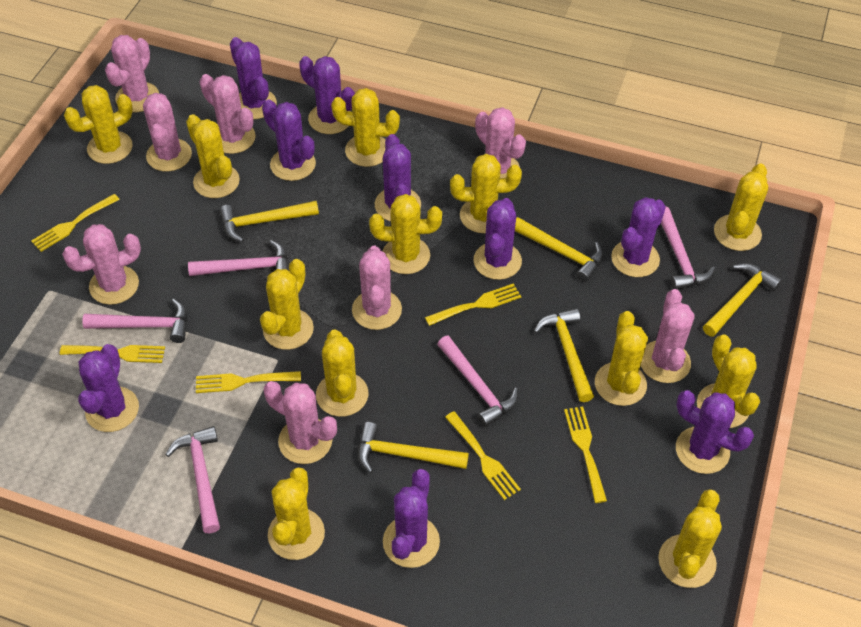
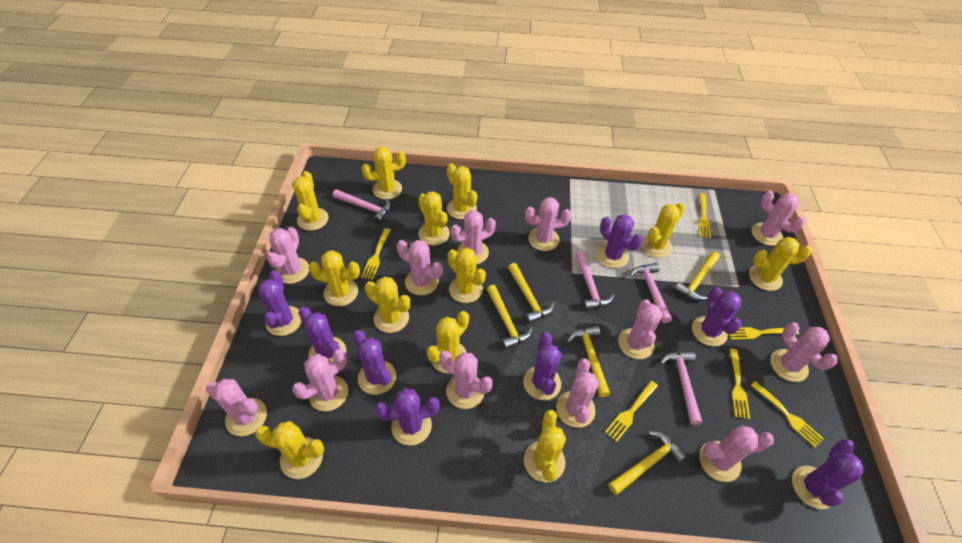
pink cactus: [62,224,141,305] [105,35,159,112] [143,93,192,172] [200,74,256,154] [264,381,337,464] [352,246,402,330] [475,107,526,178] [641,289,695,383] = 8 -> [206,379,267,436] [267,227,309,284] [292,349,348,411] [397,240,443,295] [439,351,493,409] [450,210,496,264] [525,197,572,251] [556,358,599,428] [618,299,662,359] [699,425,774,482] [752,191,805,246] [770,322,838,382] = 12
pink hammer: [82,299,187,343] [165,426,220,533] [188,240,289,276] [437,336,518,427] [661,206,715,290] = 5 -> [333,189,391,223] [575,251,614,310] [629,263,672,323] [660,351,702,425] = 4
purple cactus: [78,344,139,432] [230,37,277,119] [262,99,316,181] [299,56,355,134] [375,134,421,221] [383,469,440,568] [473,198,522,280] [611,197,666,277] [676,390,754,474] = 9 -> [258,270,302,336] [299,307,346,364] [353,330,396,395] [375,388,440,446] [523,332,561,400] [597,214,643,268] [692,287,742,346] [792,439,865,509] = 8

